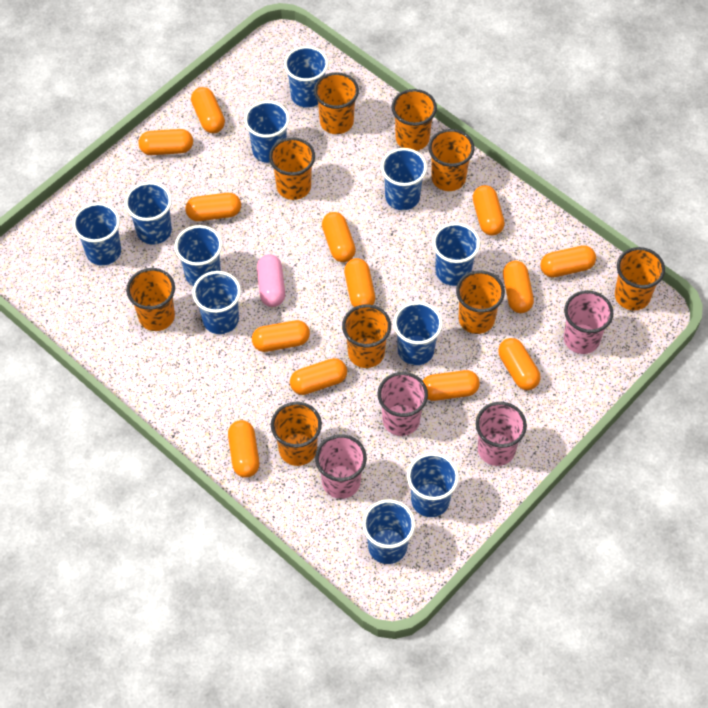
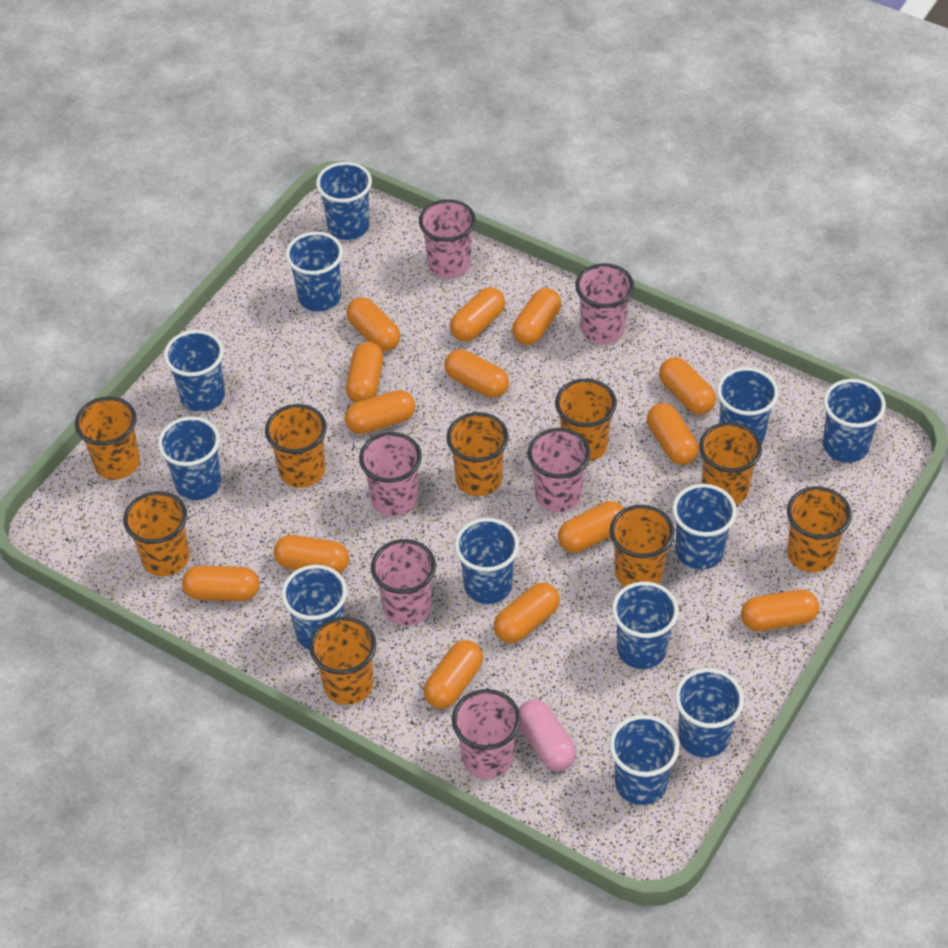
blue cup: [73,203,121,266] [125,182,172,245] [175,225,222,286] [192,271,241,334] [244,101,290,163] [284,46,329,108] [362,499,415,564] [381,148,427,210] [393,302,443,365] [407,453,459,517] [432,223,480,286] = 11 -> [158,416,221,500] [164,330,225,412] [281,565,347,650] [285,232,343,311] [316,162,372,240] [454,518,519,604] [609,715,679,805] [612,582,679,669] [672,484,737,570] [675,668,744,758] [717,367,779,443] [823,379,886,463] = 12
orange capsule: [138,129,193,155] [185,193,241,221] [191,87,225,133] [228,420,259,478] [252,320,310,352] [290,358,347,395] [322,212,356,262] [344,258,375,307] [423,370,480,401] [473,185,505,236] [498,338,541,390] [503,261,534,313] [540,245,596,277] = 13 -> [182,566,259,601] [273,535,349,573] [345,390,415,434] [346,297,401,351] [346,342,384,403] [424,640,483,709] [444,349,509,398] [450,287,505,342] [494,582,560,643] [512,288,561,345] [558,501,624,553] [647,403,699,465] [659,357,716,415] [741,590,819,631] = 14
pink cup: [315,434,367,499] [377,372,428,436] [476,402,527,466] [564,290,613,354] = 4 -> [359,432,422,516] [371,539,436,626] [419,199,476,279] [452,689,521,779] [528,428,590,512] [575,263,634,344] = 6

